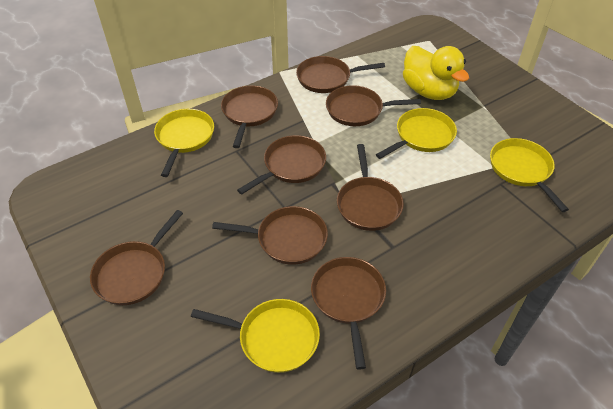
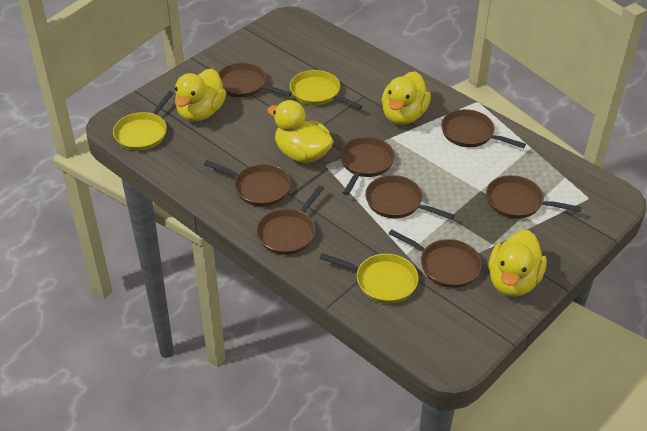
yellow duck: [403,46,469,100] = 1 -> [175,69,226,122] [267,100,334,163] [382,71,431,125] [489,230,547,297] = 4
yellow pan: [154,109,214,177] [191,299,320,373] [376,108,457,159] [490,138,569,212] = 4 -> [113,91,174,151] [290,70,363,110] [319,253,419,304] = 3

